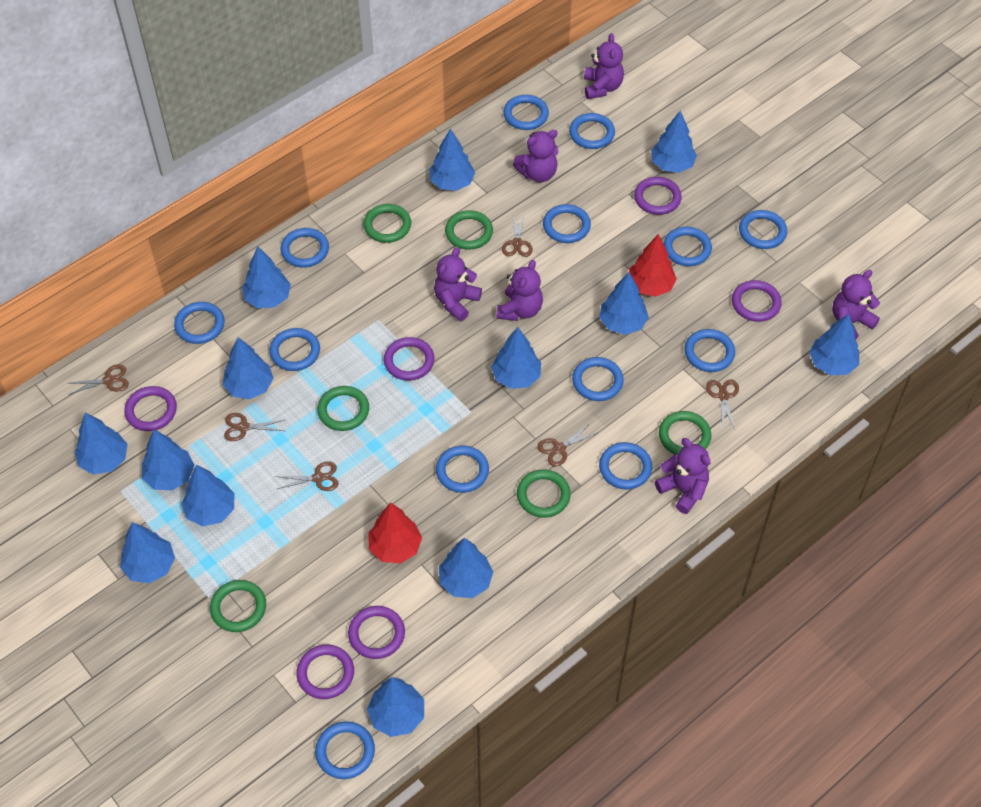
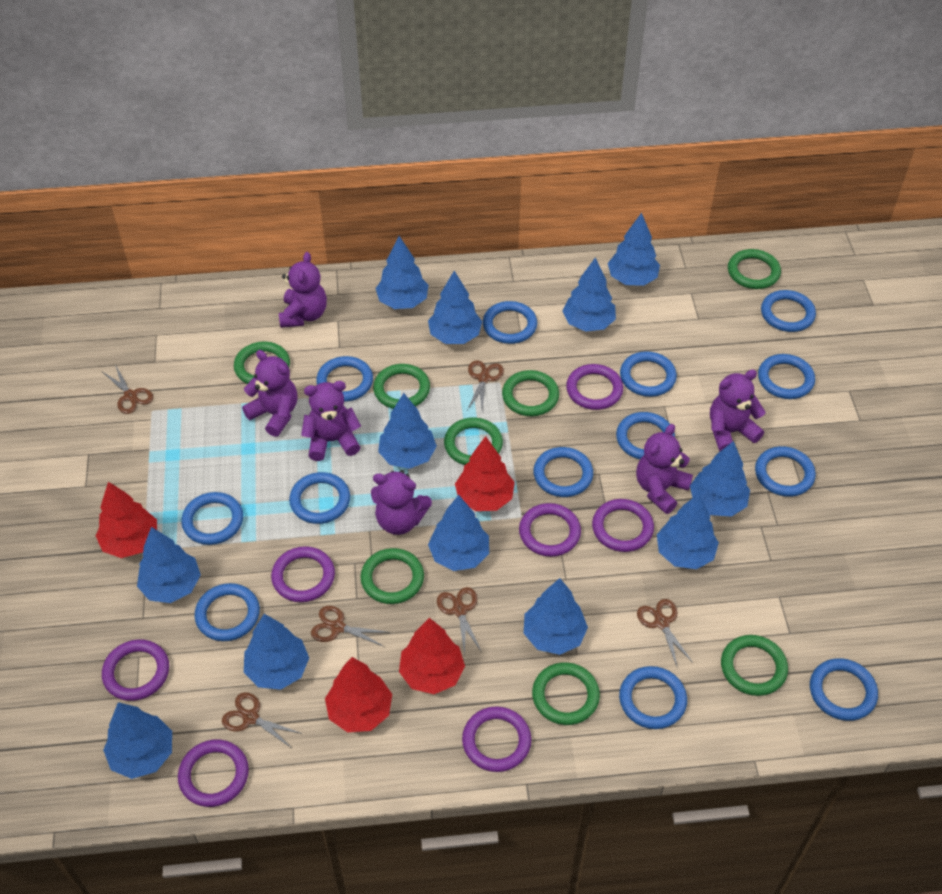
blue tree: [75,413,128,474] [120,522,175,583] [142,429,194,490] [181,465,235,526] [223,337,274,399] [242,247,291,308] [367,677,424,737] [429,129,475,191] [439,538,493,598] [491,327,541,389] [599,272,649,335] [651,111,697,173] [809,314,859,375] = 13 -> [103,702,172,779] [137,527,201,603] [244,614,309,690] [376,236,429,309] [378,393,437,469] [428,271,482,344] [428,495,489,571] [524,578,588,655] [562,257,616,332] [608,213,660,286] [657,493,719,569] [690,441,750,517] = 12
green ring: [210,580,266,632] [317,386,369,431] [363,204,411,243] [445,210,493,250] [517,469,571,518] [659,411,711,455] = 6 -> [234,342,290,384] [361,548,424,604] [373,364,430,409] [444,418,503,465] [502,370,559,416] [532,662,600,725] [721,635,788,696] [728,249,781,289] = 8
purple ring: [124,386,177,431] [296,645,354,699] [348,606,405,659] [384,337,434,381] [634,177,682,215] [732,280,782,322] = 6 -> [102,640,169,701] [178,740,249,807] [271,546,335,602] [462,706,531,772] [519,503,581,557] [566,364,623,410] [592,499,654,552] = 7
red tree: [368,502,422,564] [629,234,677,297] = 2 -> [96,482,157,558] [325,657,392,732] [399,618,465,694] [455,436,515,511] = 4

